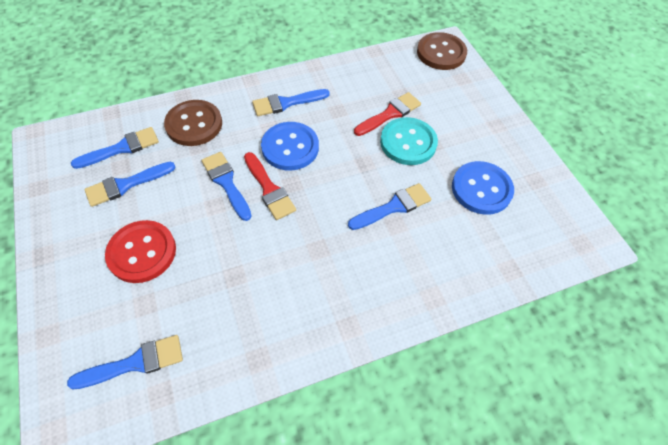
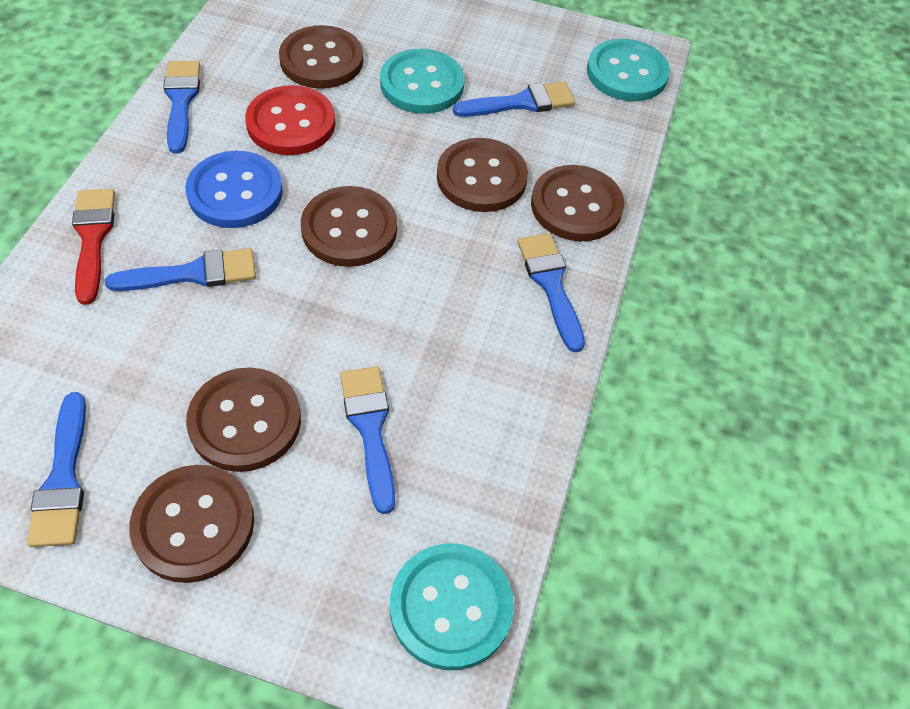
blue button: [261,122,319,170] [452,161,514,215] = 2 -> [185,151,283,228] = 1
brown button: [164,100,222,146] [417,32,467,70] = 2 -> [129,465,254,583] [186,367,301,472] [279,25,363,89] [301,186,397,267] [437,138,528,212] [531,165,624,241] = 6
red brush: [244,152,296,220] [354,92,421,136] = 2 -> [72,189,115,305] = 1
turquoise button: [380,117,438,165] = 1 -> [380,49,465,114] [390,543,514,670] [587,39,670,101] = 3

